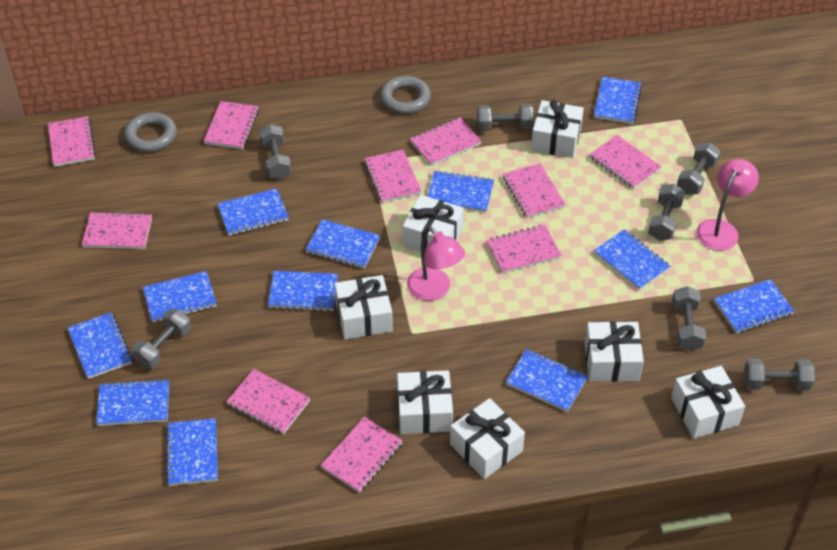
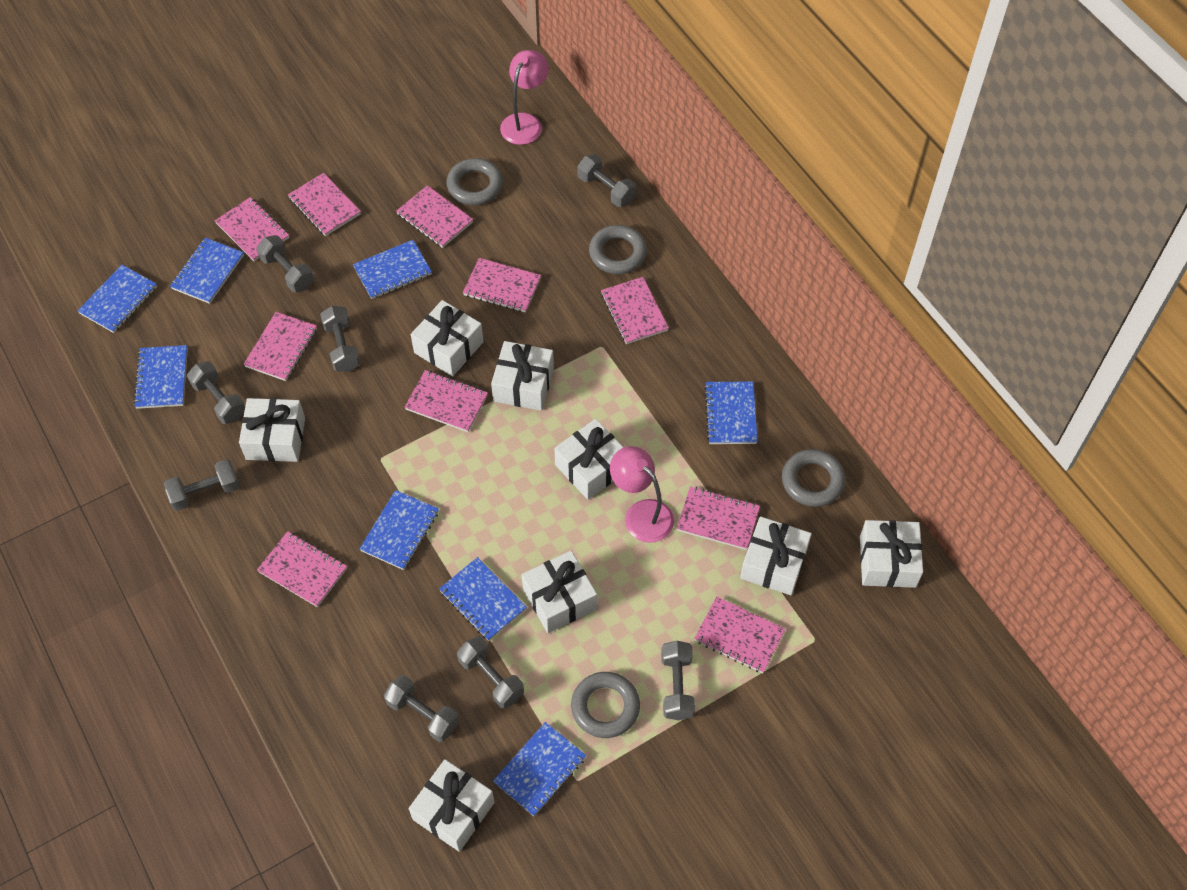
blue notebook: [68,313,132,379] [96,379,169,426] [143,271,217,322] [166,418,218,486] [217,188,289,236] [268,271,338,311] [305,219,380,269] [427,170,494,212] [506,349,588,412] [594,77,642,124] [594,229,670,290] [714,279,794,334] = 12 -> [78,265,157,333] [133,345,188,409] [170,238,244,304] [353,240,432,299] [359,490,439,570] [439,557,527,641] [493,722,586,816] [704,381,758,444] = 8
grey dumbbell: [132,309,191,369] [259,124,291,179] [477,104,534,131] [648,184,685,241] [672,286,706,351] [677,143,721,195] [744,358,815,391] = 7 -> [164,459,239,511] [187,361,245,424] [257,235,314,292] [320,306,360,372] [384,675,459,742] [457,636,524,709] [577,154,636,207] [661,641,695,720] = 8
grey ring: [124,112,177,152] [380,76,431,114] = 2 -> [446,158,503,205] [571,672,640,738] [589,225,647,274] [782,449,846,507] = 4
white gift: [335,275,393,340] [397,370,453,434] [403,195,464,252] [450,398,525,479] [531,100,584,158] [585,321,644,382] [671,366,745,439] = 7 -> [239,398,305,462] [409,759,495,852] [411,300,484,377] [491,341,554,411] [522,551,597,633] [554,419,624,500] [740,516,812,595] [860,520,923,588] = 8

